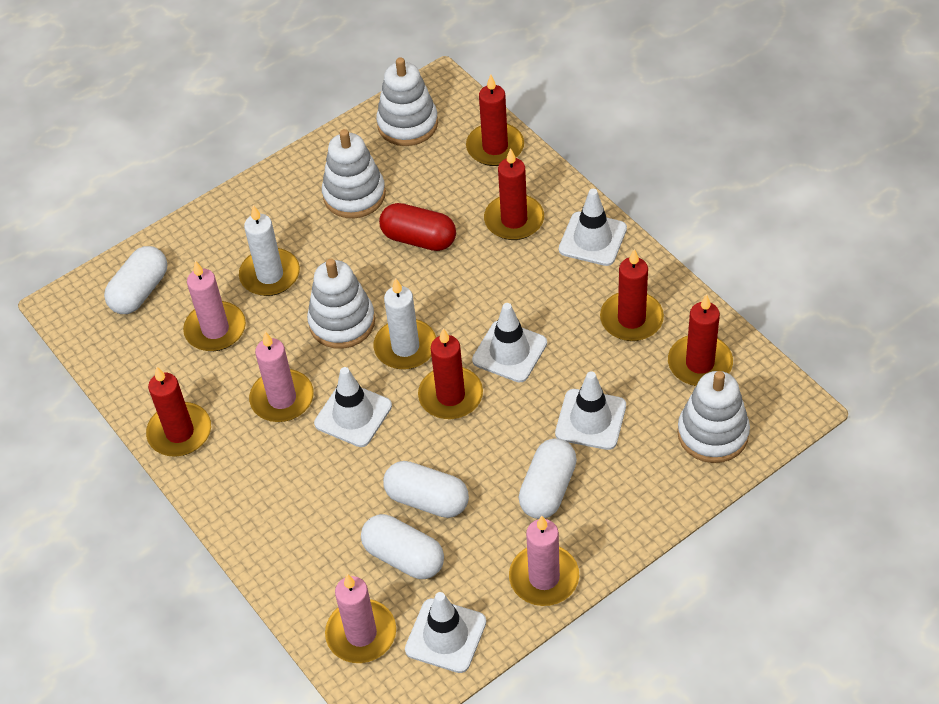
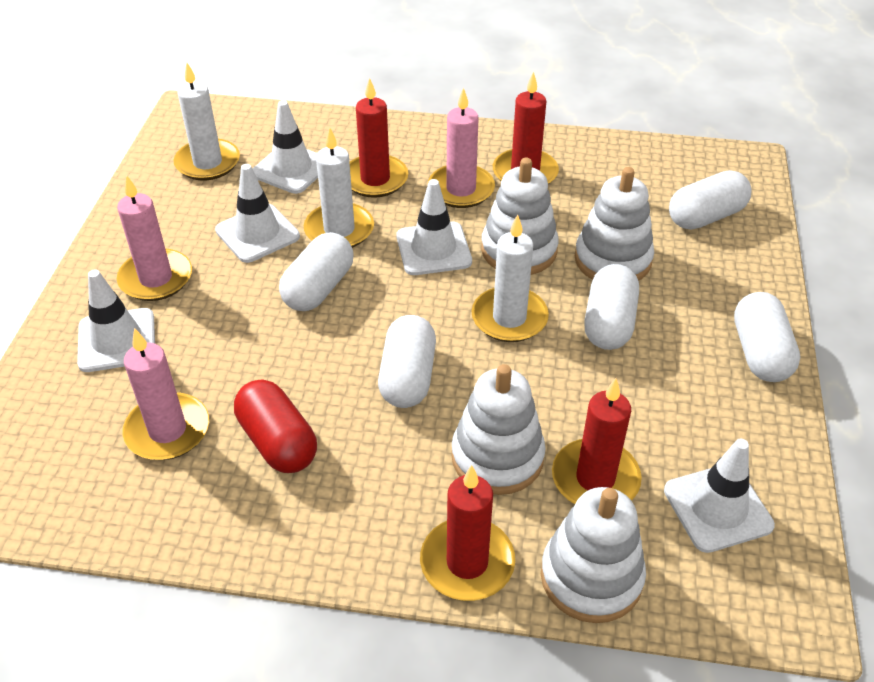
pink candle: [183,261,246,351] [249,332,314,422] [325,574,396,663] [509,516,579,606] = 4 -> [117,175,192,301] [122,328,209,460] [428,87,495,208] = 3
red candle: [146,366,211,457] [418,328,483,419] [466,75,524,166] [484,148,544,240] [600,249,664,341] [668,294,733,386] = 6 -> [350,78,408,198] [420,465,515,601] [493,72,559,184] [552,378,642,504] = 4
white candle: [239,205,300,296] [374,278,436,370] = 2 -> [174,63,240,180] [304,127,374,248] [471,214,549,342] = 3
white capsule: [104,246,167,314] [361,514,444,579] [383,461,469,518] [519,438,577,519] = 4 -> [279,232,354,311] [378,315,436,408] [584,264,639,350] [669,170,752,230] [734,292,800,382] = 5

